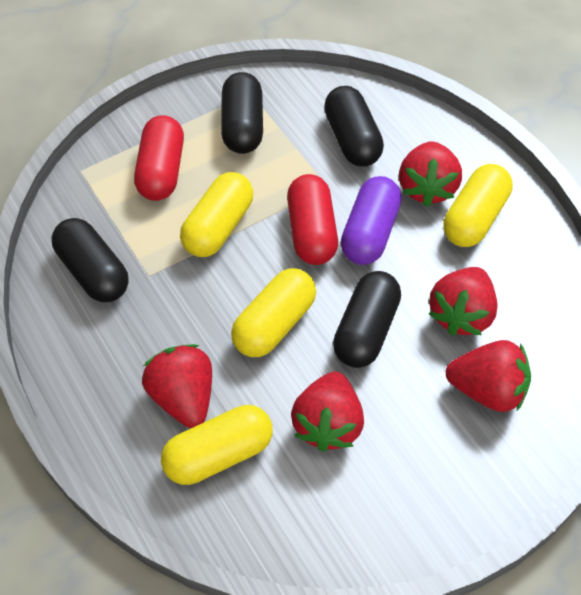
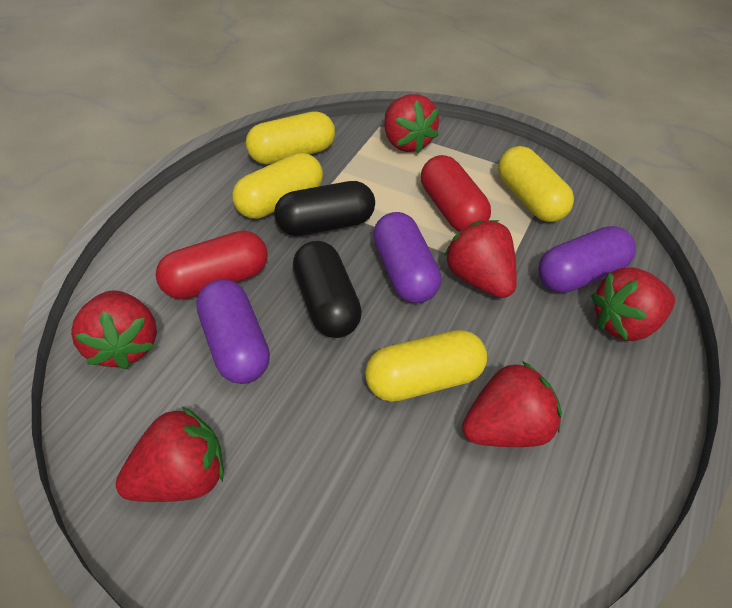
black capsule: [52,218,129,302] [221,72,263,154] [324,86,384,167] [333,271,401,368] = 4 -> [274,181,375,236] [293,241,362,338] = 2
purple capsule: [341,176,402,265] = 1 -> [196,279,270,384] [373,212,441,303] [538,226,636,293] = 3
red strawberry: [142,344,212,428] [291,372,364,452] [399,141,462,207] [429,267,498,336] [446,340,531,412] = 5 -> [71,290,157,369] [116,407,224,502] [384,94,439,153] [444,220,517,298] [462,361,562,447] [591,267,675,341] = 6

